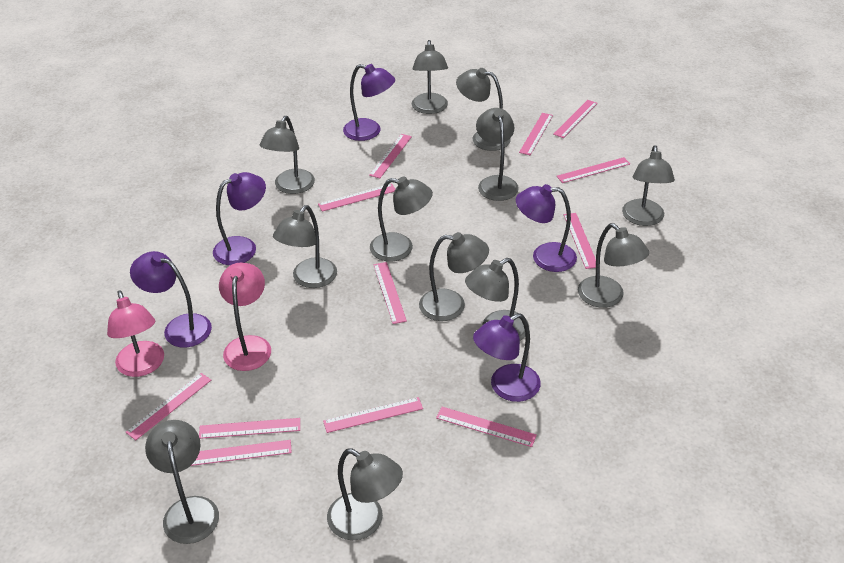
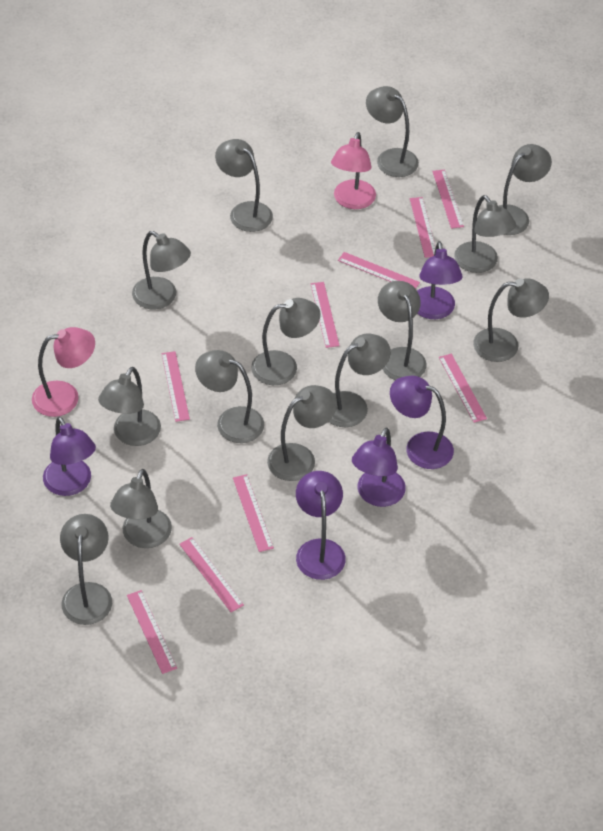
grey lamp: [145,420,219,544] [259,116,315,194] [273,205,337,288] [327,448,403,540] [370,176,433,262] [412,40,448,114] [419,232,489,321] [456,68,511,151] [465,258,529,341] [476,108,519,201] [578,223,649,308] [622,145,675,226] = 12 -> [60,514,112,625] [98,367,161,446] [110,469,172,548] [132,231,191,309] [195,350,264,443] [215,139,273,232] [251,298,321,385] [267,385,337,481] [329,334,391,427] [366,86,419,177] [378,281,427,380] [454,195,516,273] [473,278,549,362] [499,144,552,235] = 14
pink ruler: [126,373,211,440] [191,440,292,466] [199,418,300,439] [318,184,395,212] [323,397,423,433] [369,134,412,178] [373,262,407,324] [436,407,537,447] [519,113,553,155] [553,100,598,138] [557,157,630,183] [564,213,596,269] = 12 -> [127,590,177,674] [161,351,190,422] [179,537,244,612] [233,474,274,552] [311,282,340,348] [338,252,420,289] [410,197,436,258] [432,169,464,229] [439,354,487,423] = 9

